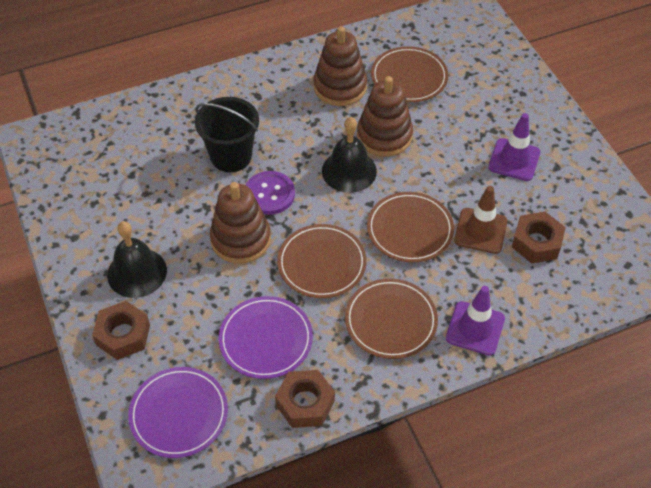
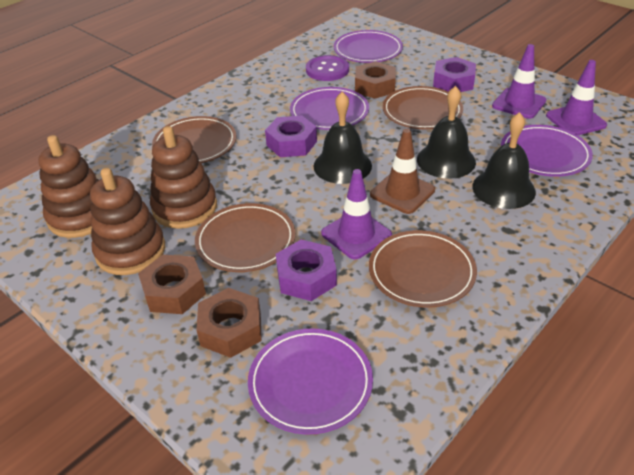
black bell: [107,221,167,298] [322,117,377,193] = 2 -> [313,92,372,184] [417,86,476,179] [472,112,536,209] = 3
black bucket: [195,97,259,172] = 1 -> none = 0
purple nut: none = 0 -> [265,115,317,157] [276,239,337,301] [433,57,476,92] = 3
purple plate: [128,367,228,458] [219,296,313,379] = 2 -> [248,328,373,435] [290,87,369,130] [334,30,403,63] [501,125,593,177] = 4
purple traffic cone: [446,286,505,355] [488,113,541,181] = 2 -> [321,169,392,260] [492,44,547,119] [546,60,607,135] = 3

